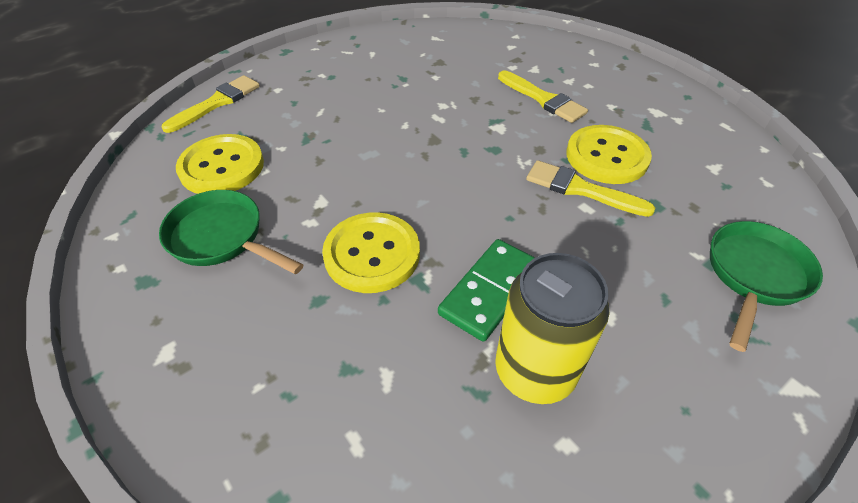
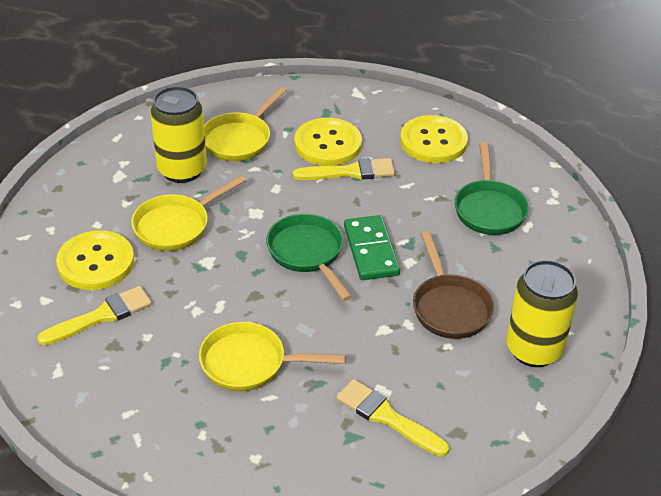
brown pan: none = 0 -> [413,231,494,339] = 1
yellow can: [495,253,610,404] = 1 -> [150,86,207,183] [506,260,578,367] = 2
yellow pan: none = 0 -> [131,175,246,251] [199,322,346,391] [204,86,287,161] = 3

